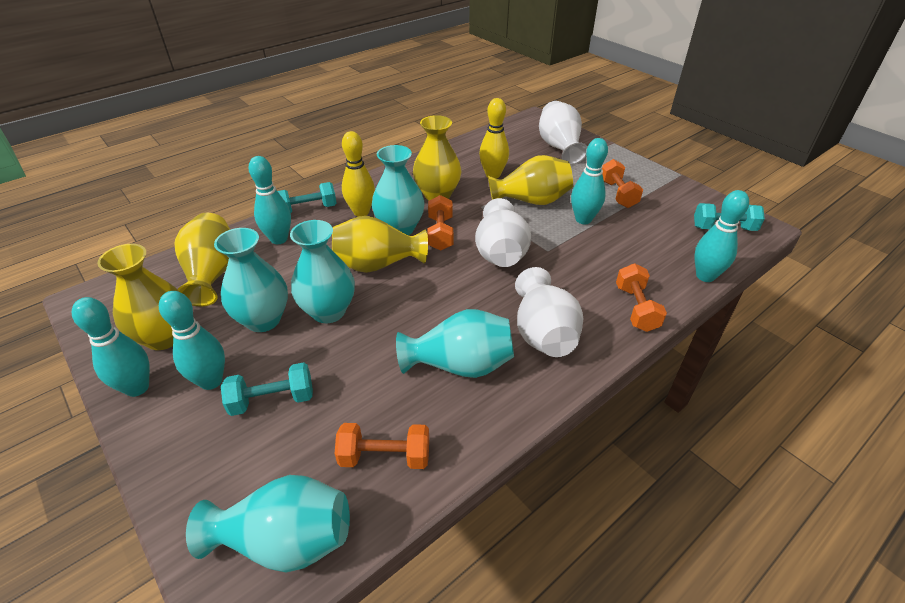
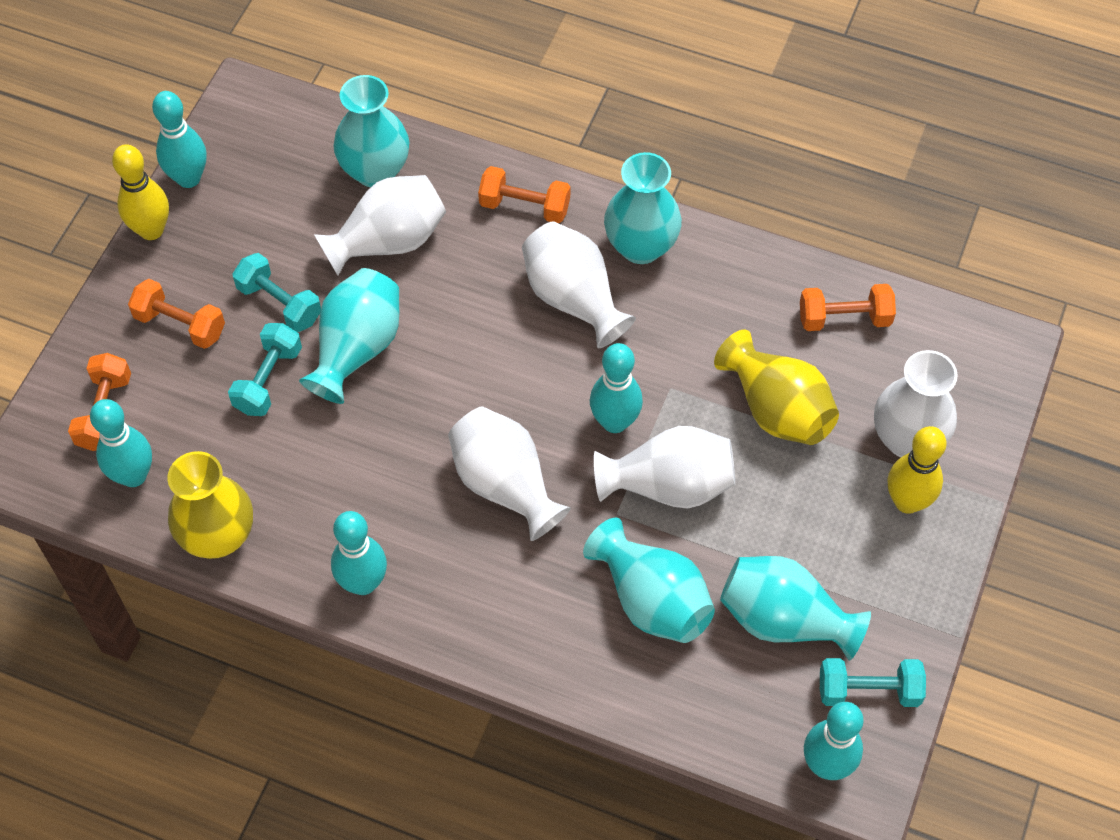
white vase: [475,198,531,267] [515,267,584,357] [539,101,587,165] = 3 -> [314,175,446,276] [448,406,571,541] [522,221,636,348] [594,426,735,509] [874,350,958,457] = 5
yellow vase: [98,244,179,350] [174,213,230,306] [332,216,428,273] [413,115,461,201] [488,155,573,205] = 5 -> [167,451,253,559] [714,330,839,445] = 2

